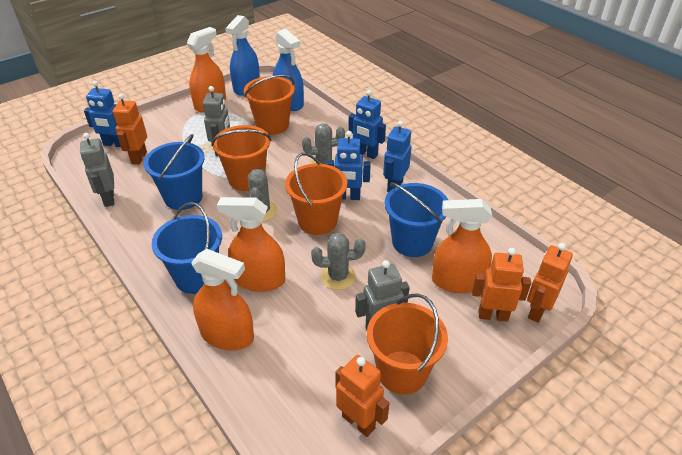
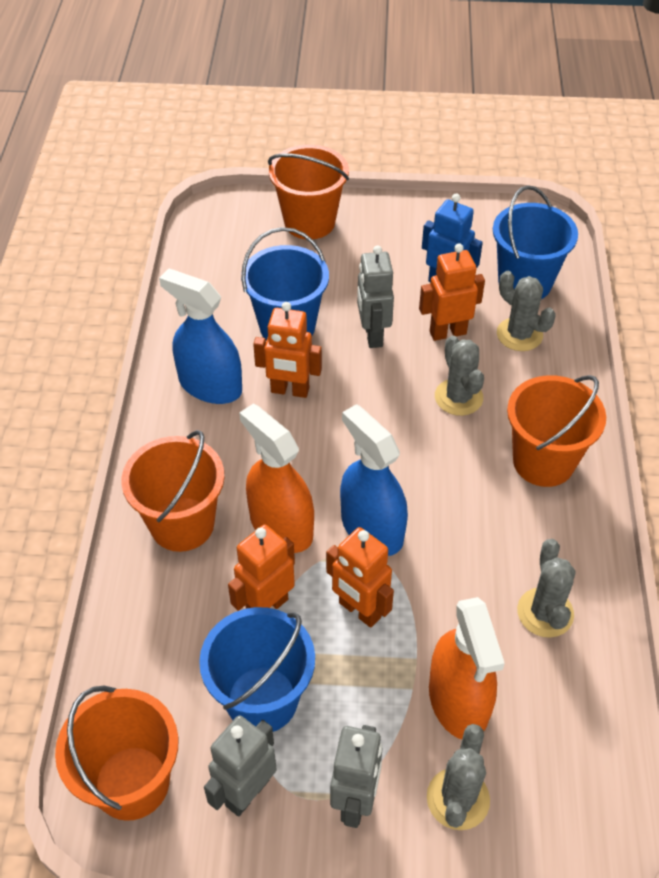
blue robot: [84,81,121,147] [327,131,371,200] [349,90,386,159] [383,121,412,192] = 4 -> [422,194,483,282] = 1
grey cactus: [248,169,277,222] [302,124,345,164] [311,233,366,290] = 3 -> [427,724,490,830] [435,336,484,416] [497,271,556,351] [517,539,576,638] = 4
orange spray bottle: [187,27,226,112] [191,249,254,350] [217,197,285,292] [432,199,492,293] = 4 -> [239,404,314,553] [429,597,505,739] = 2

